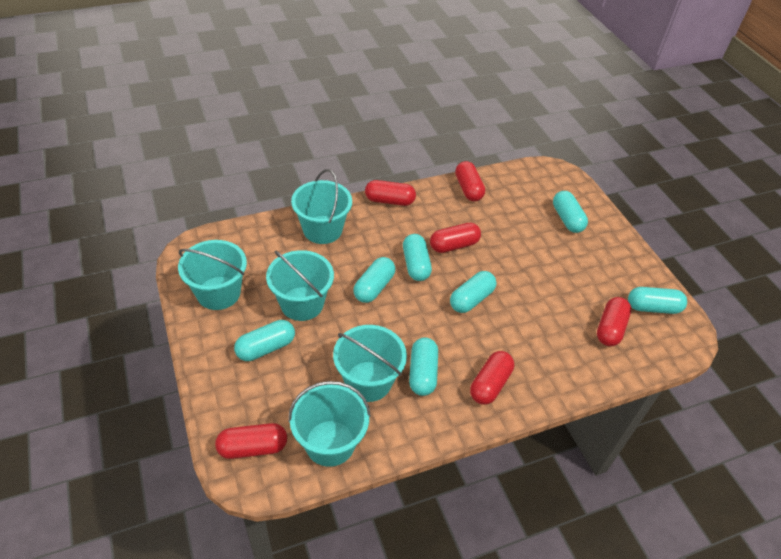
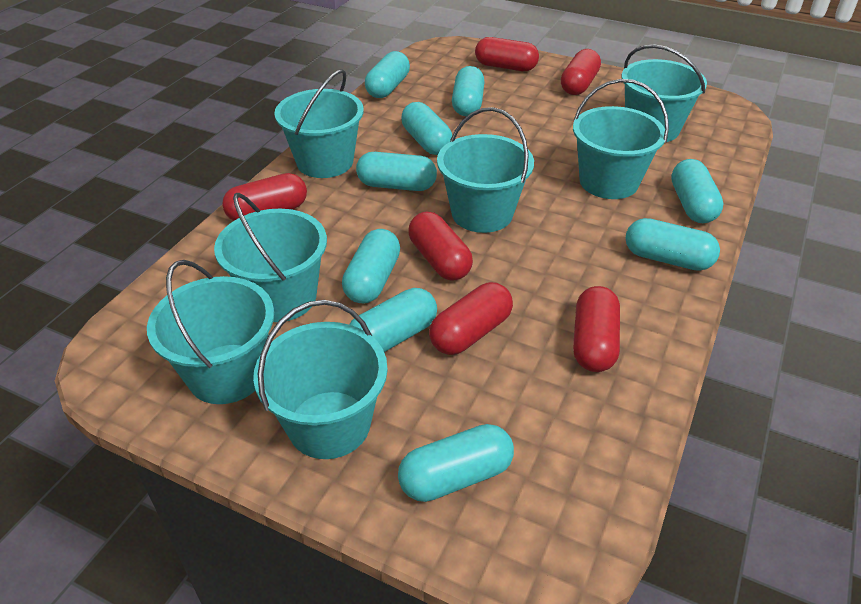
turquoise bucket: [178,240,247,310] [266,250,334,321] [288,381,371,467] [291,169,352,244] [333,325,407,402] = 5 -> [147,260,274,404] [214,193,327,322] [253,300,388,459] [274,69,364,178] [437,107,534,233] [573,79,669,199] [621,44,707,142] = 7
turquoise capsule: [234,320,295,361] [353,257,395,303] [403,234,432,281] [409,337,438,396] [450,271,496,313] [553,191,588,233] [628,287,687,314] = 7 -> [342,229,400,304] [349,288,437,352] [356,152,437,191] [365,51,410,98] [398,424,514,502] [401,102,452,155] [452,66,484,116] [625,218,720,271] [671,159,724,223] = 9

